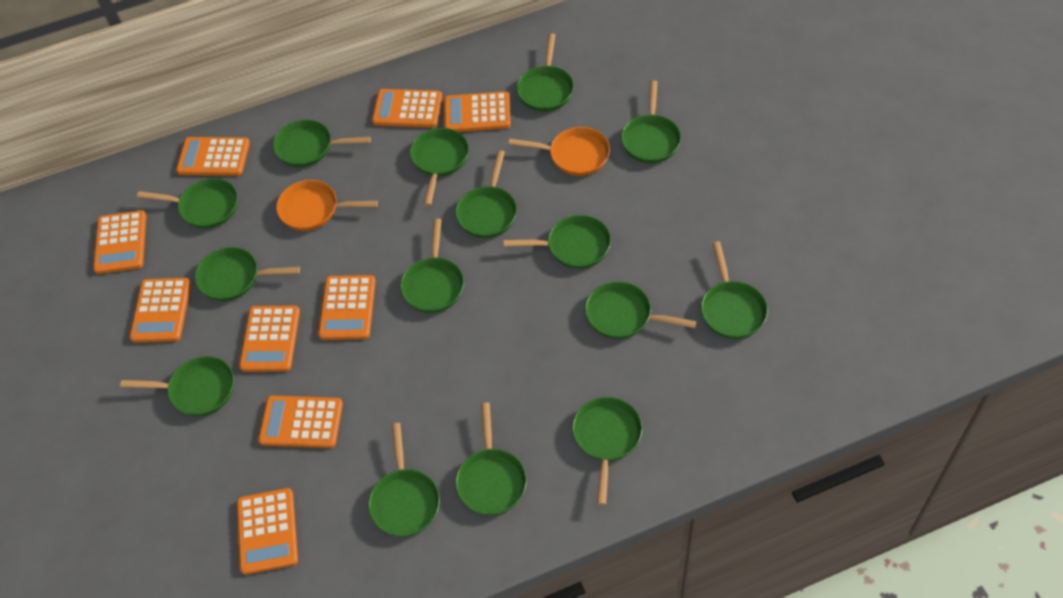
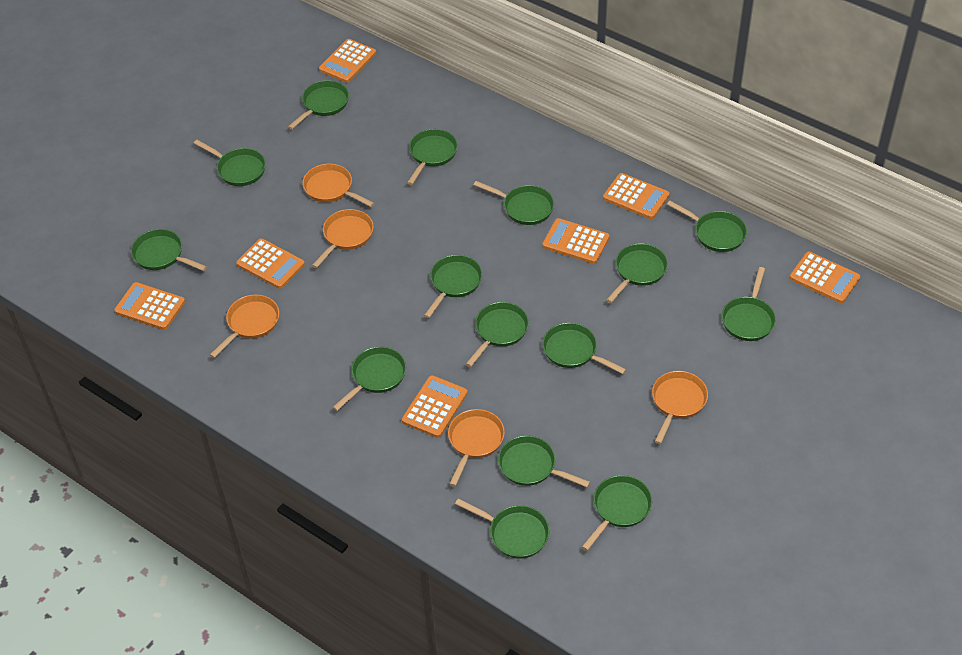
orange calculator: [93,210,146,274] [130,278,191,343] [176,137,250,176] [237,488,298,575] [239,306,300,372] [258,396,343,448] [318,275,376,340] [372,89,442,128] [444,91,511,132] = 9 -> [114,282,185,330] [236,238,305,289] [319,39,376,83] [402,375,467,438] [542,218,609,264] [603,173,669,219] [790,252,860,303] = 7
orange pan: [276,180,378,231] [508,127,610,176] = 2 -> [210,295,279,358] [303,164,374,207] [312,209,374,268] [448,409,505,487] [652,371,708,444] = 5

